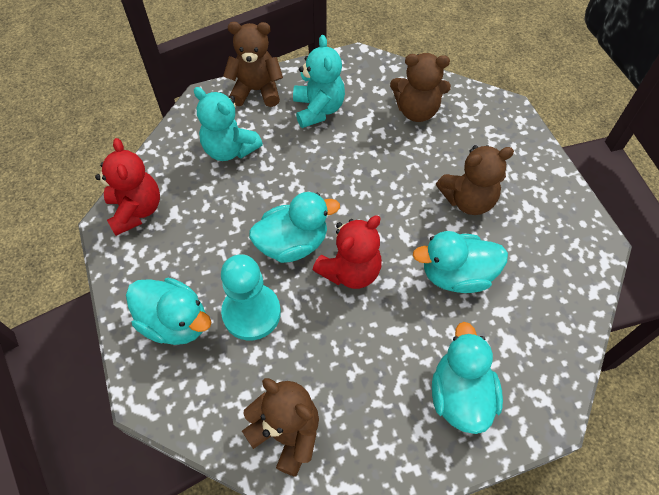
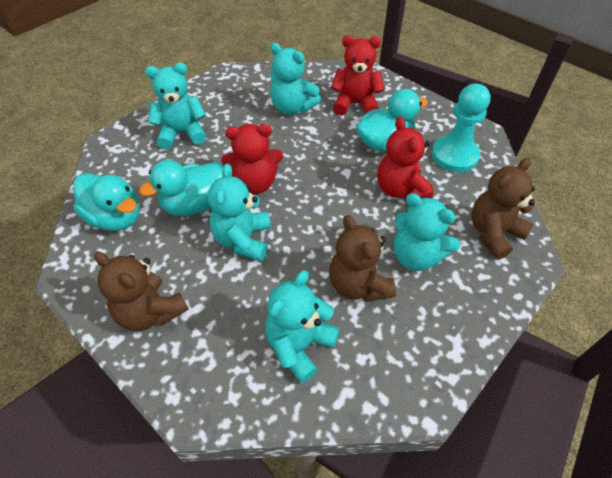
brown teddy bear: [223,22,283,107] [242,378,319,477] [390,53,451,122] [436,145,514,215] = 4 -> [94,252,189,331] [329,215,396,302] [471,158,535,260] = 3
red teddy bear: [95,138,160,236] [313,215,382,289] = 2 -> [221,124,283,194] [331,35,385,116] [377,117,433,202] = 3
turquoise duck: [126,278,211,345] [249,192,340,263] [413,231,508,293] [432,322,503,434] = 4 -> [73,173,140,231] [139,160,224,216] [356,89,428,152] = 3
turquoise teddy bear: [194,87,263,161] [293,35,345,128] = 2 -> [145,63,207,149] [208,164,271,261] [265,270,340,383] [270,43,321,115] [394,193,460,271] = 5

